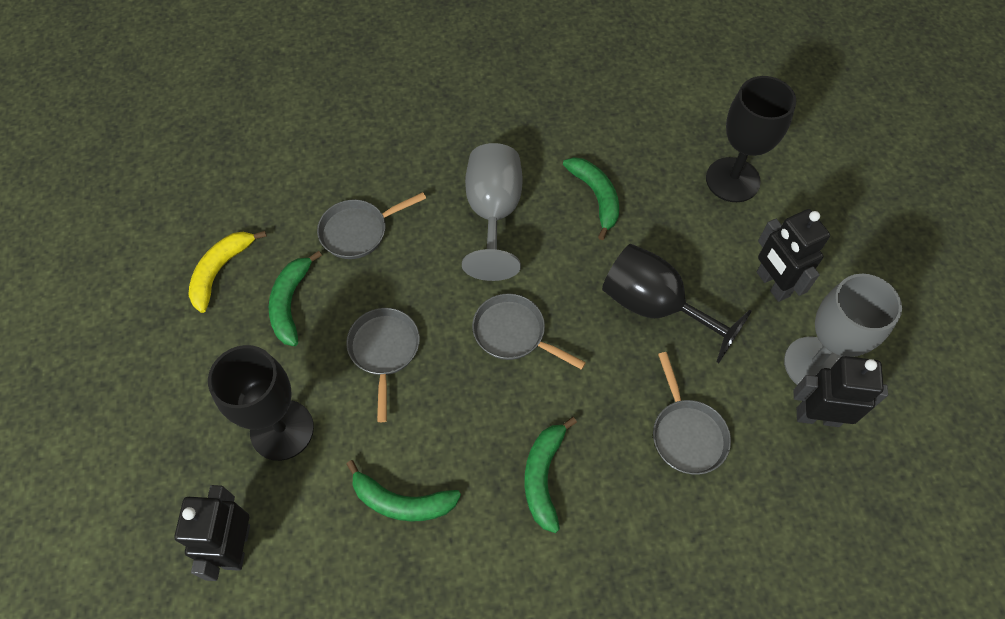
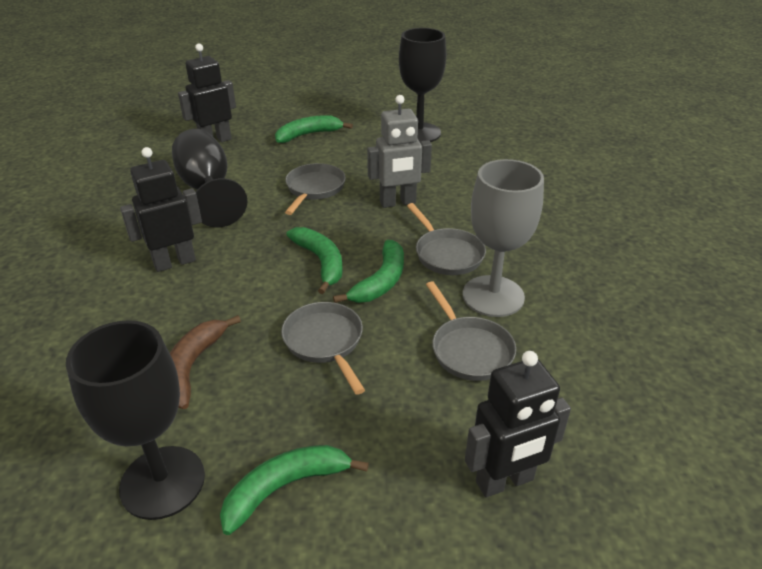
brown banana: none = 0 -> [170,315,241,409] = 1
grey goblet: [462,143,522,281] [784,274,902,385] = 2 -> [463,159,544,317] = 1
grey robot: none = 0 -> [367,95,432,208] = 1
yellow banana: [188,231,267,313] = 1 -> none = 0

